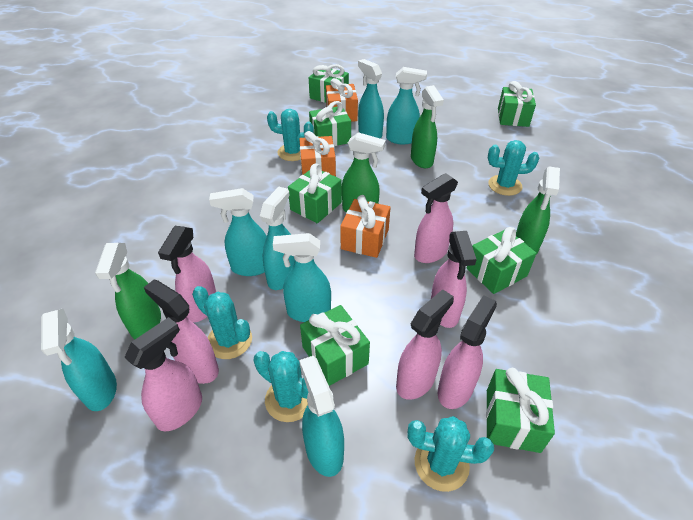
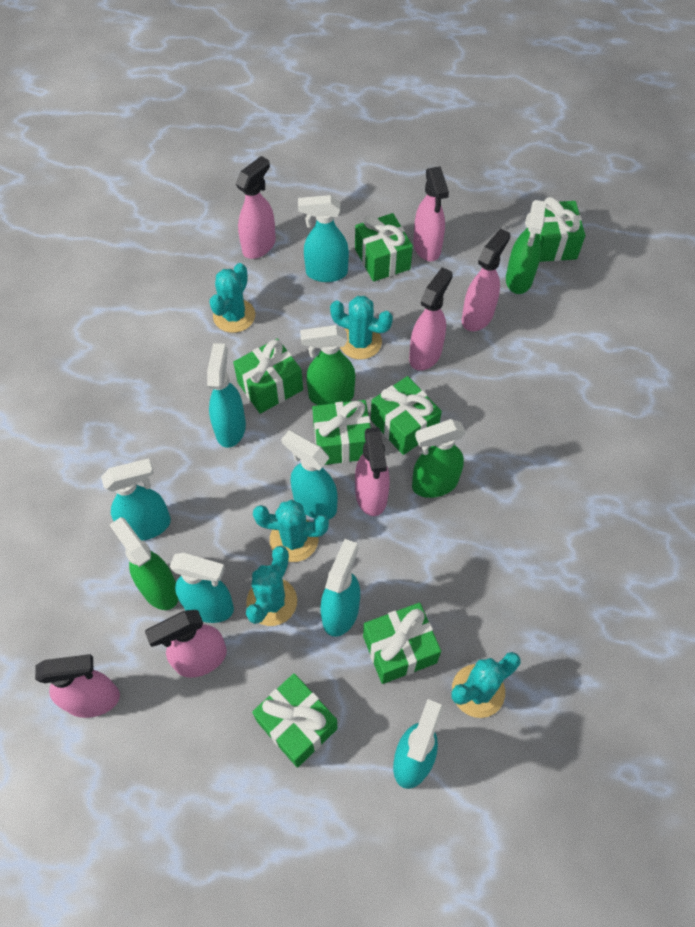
orange gift: [299,131,336,177] [326,78,358,122] [340,195,391,258] = 3 -> none = 0

